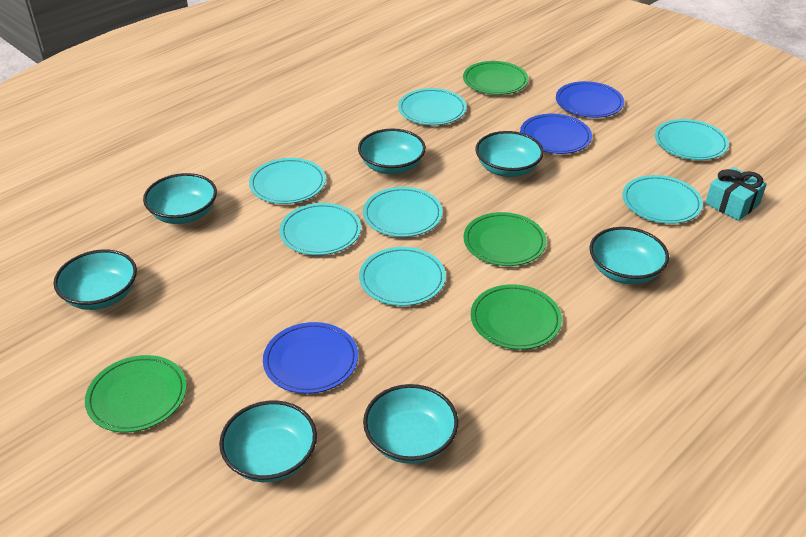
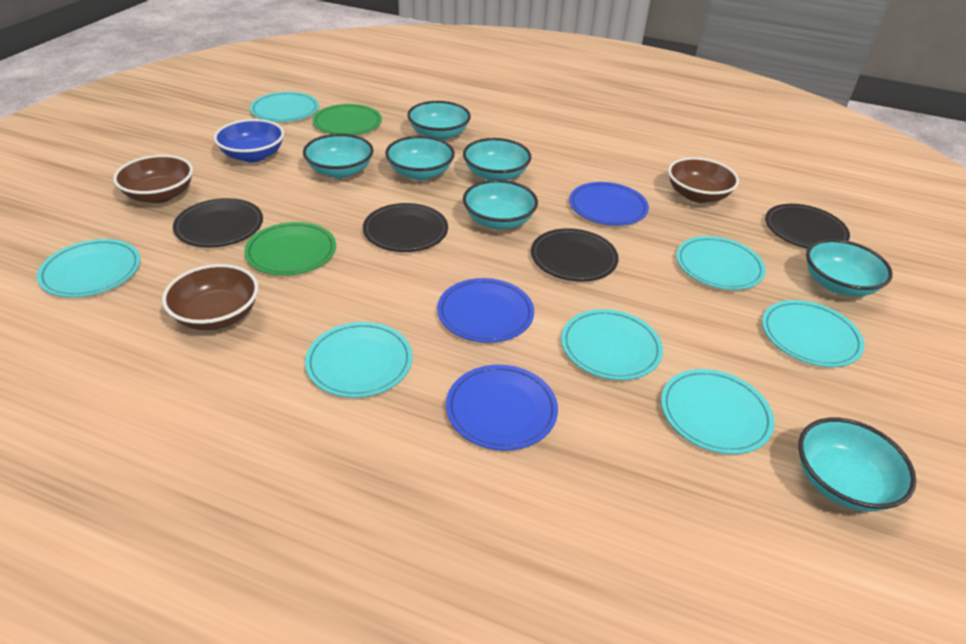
black plate: none = 0 -> [173,198,263,248] [363,203,448,252] [531,228,619,282] [765,204,850,249] = 4
blue bowl: none = 0 -> [214,119,284,162] = 1
brown bowl: none = 0 -> [113,155,193,203] [162,264,259,330] [668,157,739,203] = 3
green plate: [85,355,187,432] [463,61,529,95] [463,212,546,266] [471,284,562,350] = 4 -> [244,222,336,276] [312,104,382,135] = 2
turquoise gift: [705,167,767,221] = 1 -> none = 0

